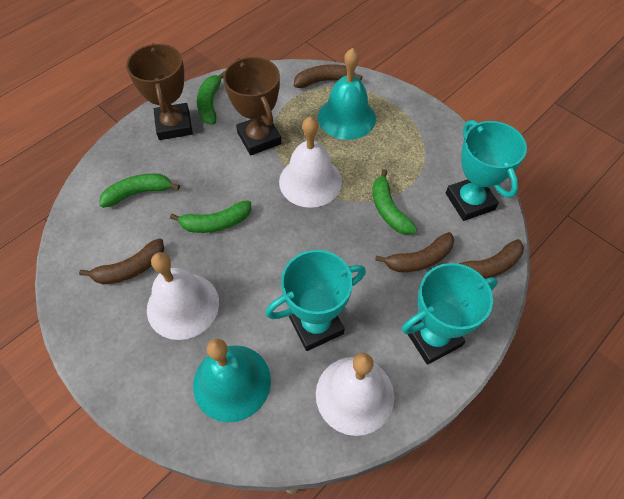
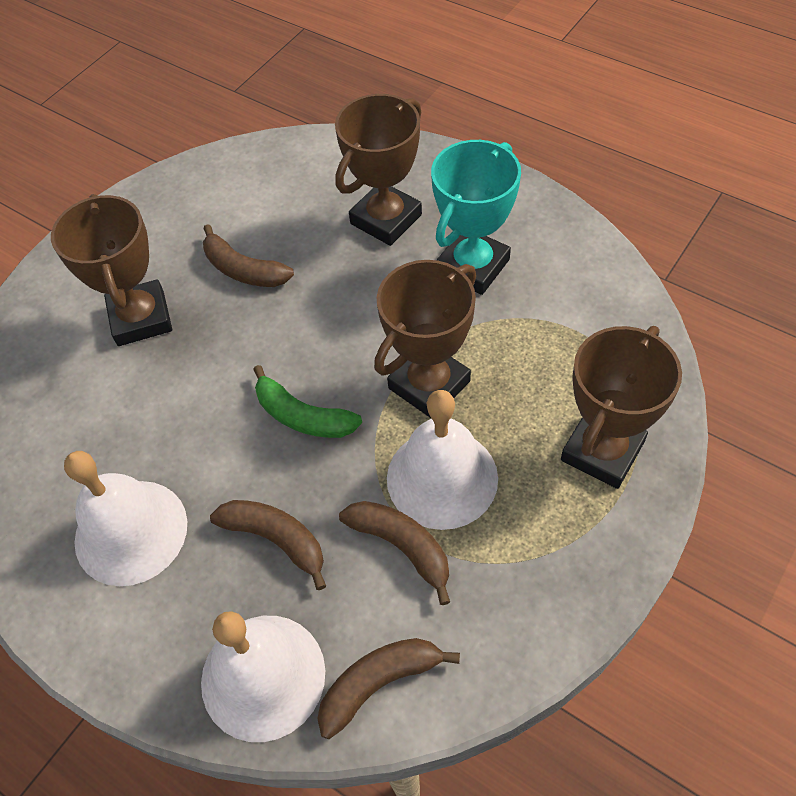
brown trophy: [126,43,193,140] [223,57,281,155] = 2 -> [51,194,172,346] [335,94,422,246] [374,260,476,419] [561,326,682,489] = 4
green banana: [99,174,180,208] [170,200,251,233] [197,71,225,124] [373,169,417,235] = 4 -> [253,365,362,438] = 1
turquoise bell: [193,339,271,422] [318,48,376,140] = 2 -> none = 0
turquoise trophy: [265,250,366,351] [402,263,498,364] [446,120,527,221] = 3 -> [431,140,521,295] = 1

